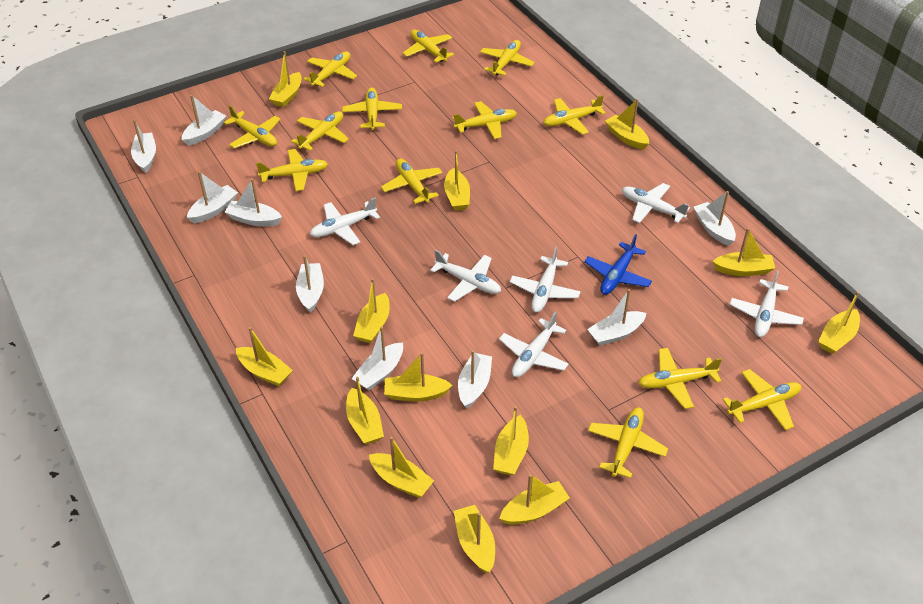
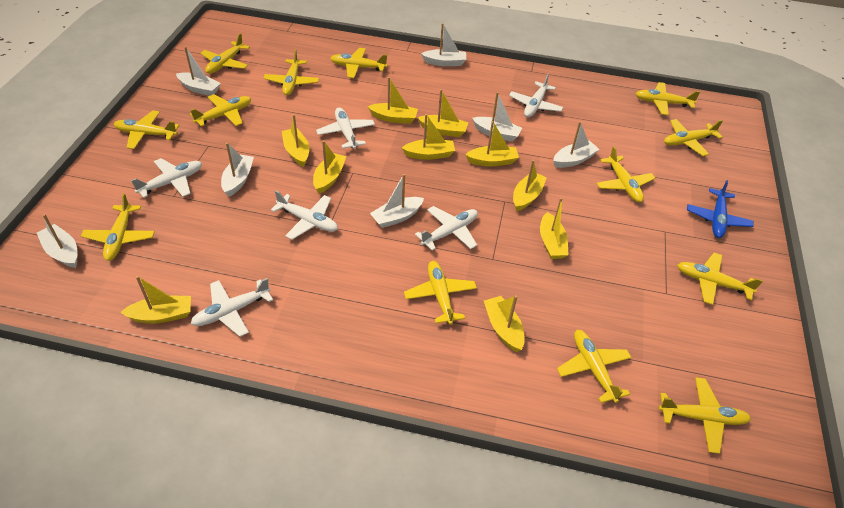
white boat: [131,119,156,173] [182,95,226,146] [187,171,238,223] [225,179,282,226] [296,255,324,313] [352,326,403,390] [458,350,492,409] [587,289,647,346] [693,191,736,246] = 9 -> [37,214,78,268] [176,46,221,96] [221,142,254,197] [370,174,424,228] [421,23,466,66] [472,92,522,142] [553,121,600,168] = 7
yellow boat: [236,327,293,386] [269,51,302,107] [346,377,384,445] [353,278,390,343] [369,437,434,498] [384,352,453,402] [444,150,470,211] [454,505,495,573] [493,406,529,475] [499,474,570,525] [605,99,649,150] [712,228,775,276] [818,291,860,354] = 13 -> [120,276,191,324] [282,114,309,167] [313,140,346,194] [367,77,418,124] [402,114,455,160] [417,89,468,137] [465,121,519,166] [484,295,525,352] [513,160,547,211] [540,198,569,259] = 10

